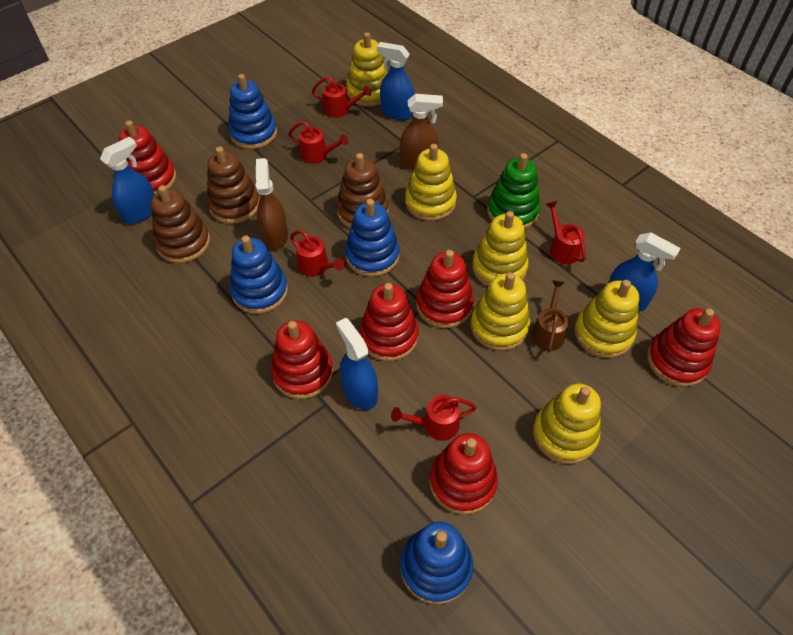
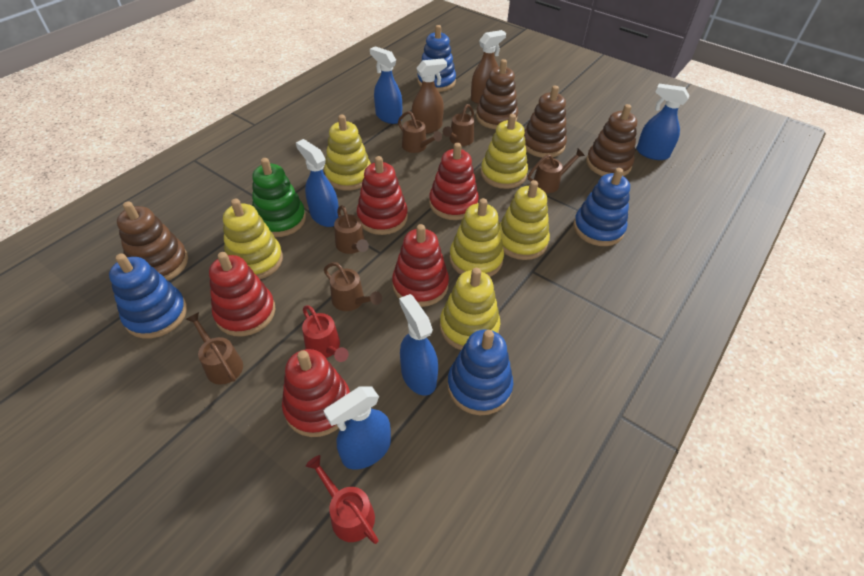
blue spray bottle: [100,137,155,224] [336,318,378,410] [377,42,414,120] [609,232,680,311] = 4 -> [296,139,339,227] [324,386,391,470] [370,46,402,124] [399,294,438,396] [636,84,690,160] = 5
brown stacking toy: [151,185,210,263] [207,146,260,224] [336,153,389,228] = 3 -> [117,201,188,281] [476,59,518,129] [524,86,567,158] [586,104,637,176] = 4
brown watering can: [531,280,569,353] = 1 -> [186,312,243,385] [324,262,382,311] [334,205,369,254] [398,111,442,153] [443,104,474,146] [528,149,585,193] = 6
red stacking toy: [119,120,176,194] [271,320,333,399] [359,283,419,361] [416,250,474,328] [430,433,498,515] [647,308,721,387] = 6 -> [209,252,275,336] [282,349,350,437] [357,156,408,235] [392,224,449,307] [429,143,479,220] = 5
red watering can: [288,121,348,164] [290,230,345,277] [312,77,371,118] [391,395,477,441] [546,201,586,264] = 5 -> [302,305,349,362] [306,455,379,544] = 2

